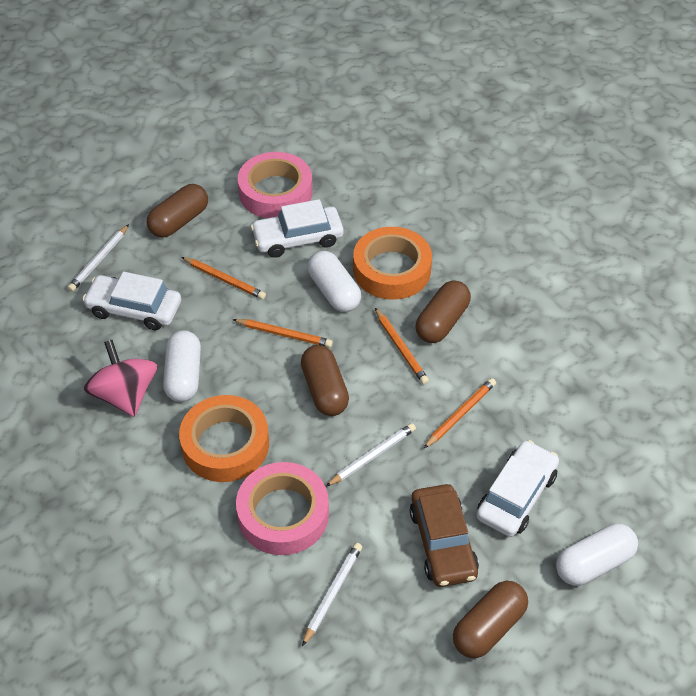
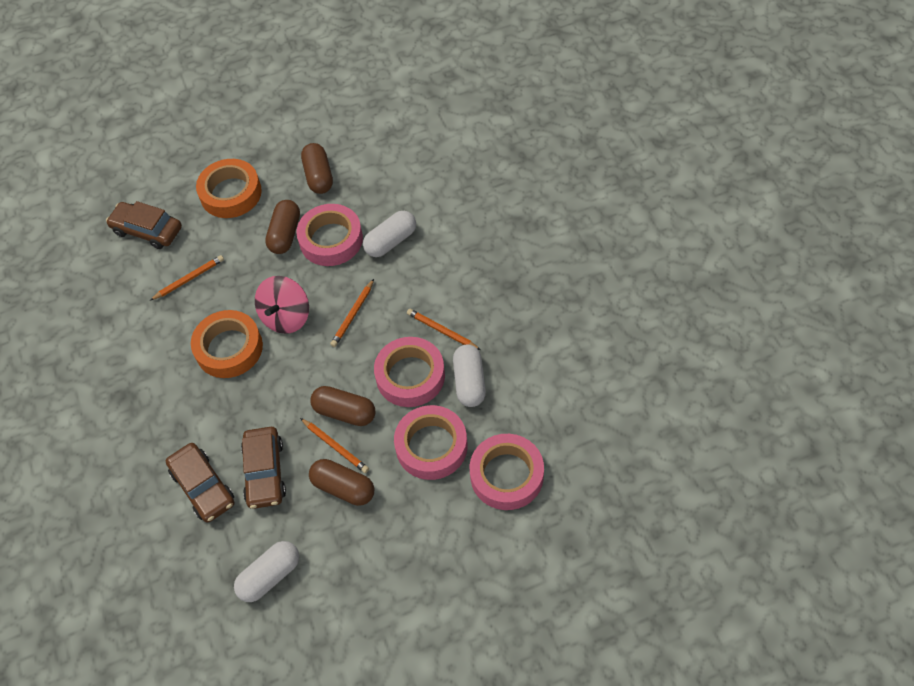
brown car: [410,484,479,587] = 1 -> [106,201,182,249] [166,443,234,522] [241,427,286,509] = 3
pink tape: [236,462,329,555] [238,152,312,218] = 2 -> [296,204,363,266] [374,337,445,407] [394,405,468,480] [470,434,544,510] = 4
white car: [82,272,181,330] [251,199,344,258] [477,440,559,537] = 3 -> none = 0
white pencil: [68,224,129,292] [302,543,362,646] [326,423,416,486] = 3 -> none = 0

